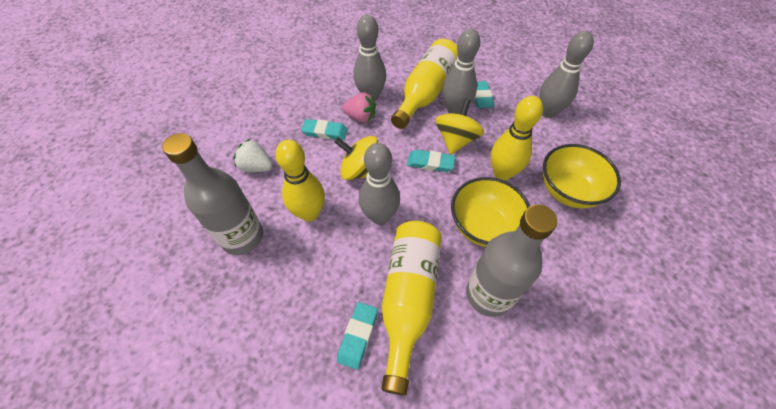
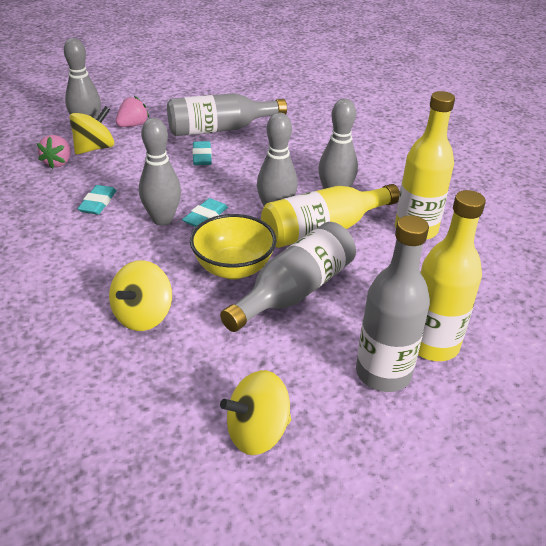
grey bottle: [162,133,263,255] [466,204,557,317] = 2 -> [167,93,287,136] [220,222,356,332] [356,215,430,392] = 3
pink strawberry: [342,92,376,123] = 1 -> [37,135,71,169] [116,96,149,127] = 2
turquoise eraser: [301,119,348,140] [337,302,378,370] [407,150,455,172] [474,81,495,108] = 4 -> [77,185,117,215] [182,198,228,227] [192,141,212,165] = 3
white strawberry: [233,139,273,172] = 1 -> none = 0
yellow bottle: [381,221,442,396] [391,39,458,129] = 2 -> [261,184,400,248] [395,91,455,240] [418,190,486,361] = 3
yellow bowl: [451,177,530,247] [543,144,621,208] = 2 -> [190,214,277,279] = 1
yellow bowling pin: [275,140,325,222] [491,96,543,181] = 2 -> none = 0
yellow spinning top: [335,136,378,180] [435,99,484,155] = 2 -> [69,106,114,155] [109,260,172,331] [220,370,291,455] = 3

